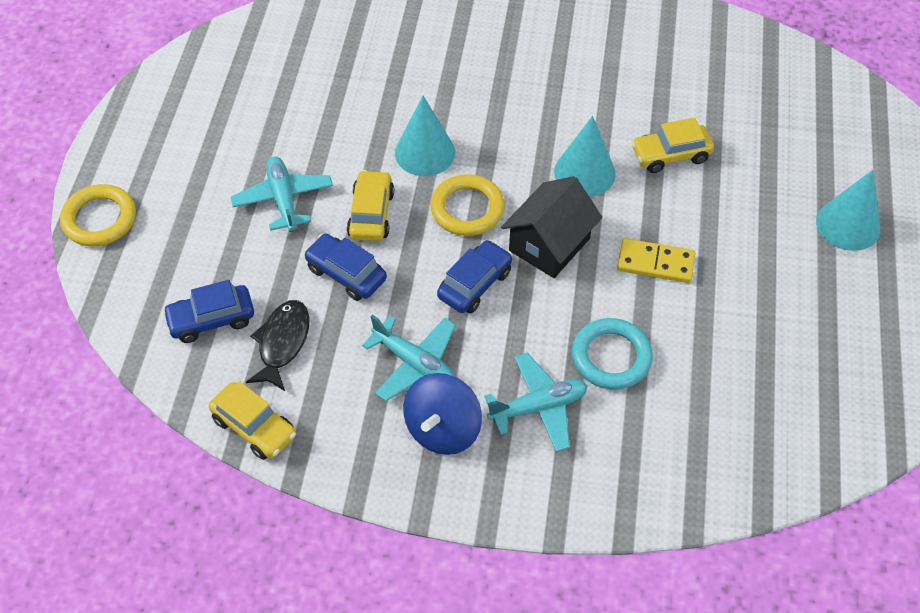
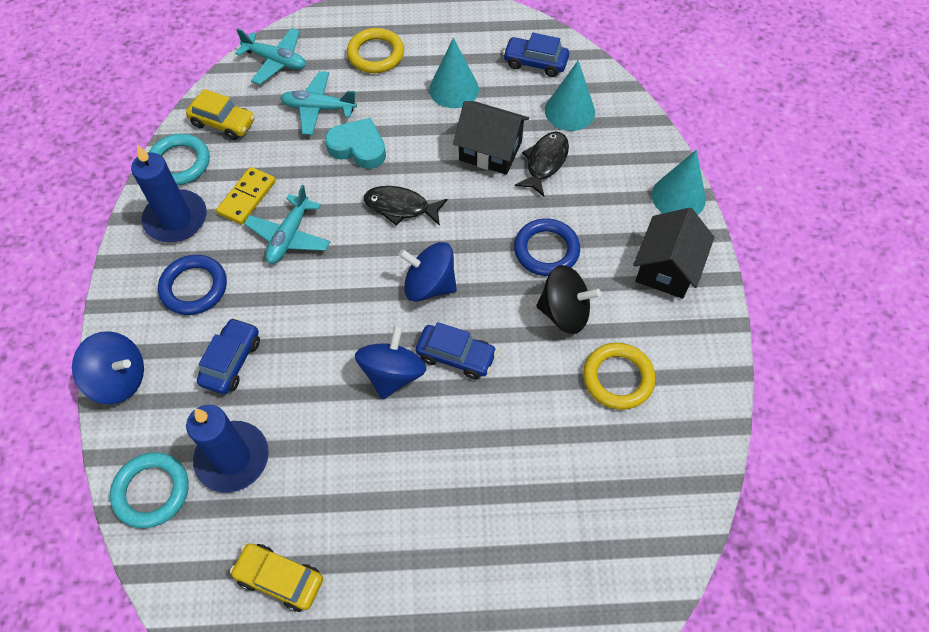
black fish: [246,300,309,391] = 1 -> [364,186,448,226] [515,132,569,197] = 2
black house: [501,176,602,278] = 1 -> [453,101,529,175] [633,208,714,299] = 2
black spinning top: none = 0 -> [536,265,601,334] = 1
blue candle: none = 0 -> [131,145,207,242] [186,405,269,493] = 2
blue ring: none = 0 -> [158,255,227,315] [514,219,580,276] = 2
blue spinning top: [403,373,482,455] = 1 -> [72,331,144,404] [355,325,426,400] [399,242,457,302] = 3
turquoise heart: none = 0 -> [325,118,386,169] = 1
turquoise ring: [572,318,653,390] = 1 -> [110,452,189,528] [148,134,210,186] = 2
yellow car: [209,381,296,460] [347,170,394,241] [631,117,714,173] = 3 -> [186,89,255,140] [230,543,323,612] = 2

